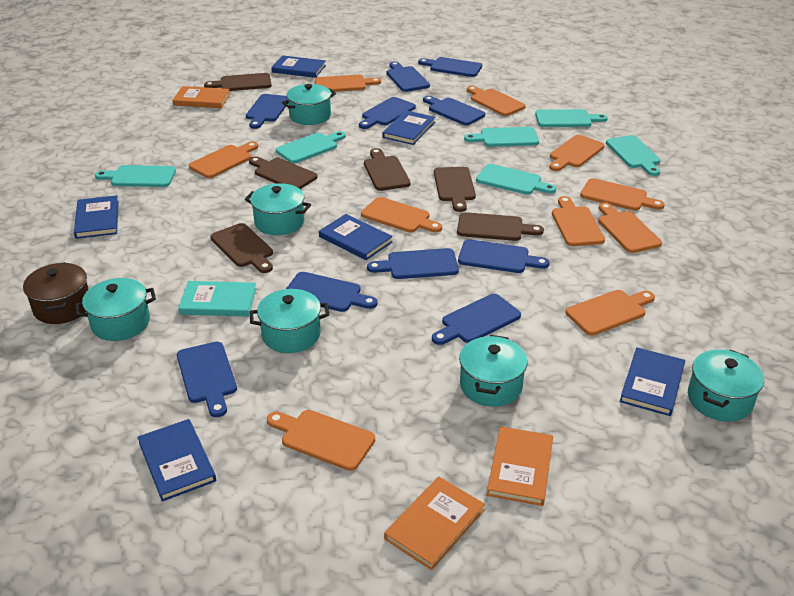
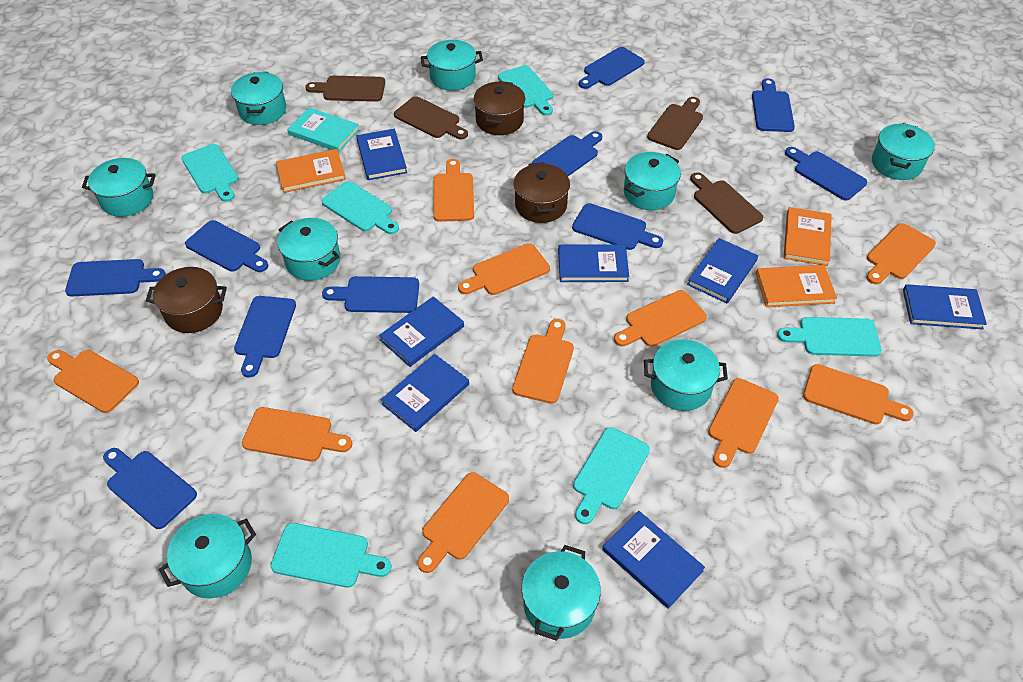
blue book: [74,195,119,239] [137,419,216,502] [271,55,326,78] [319,214,393,260] [383,110,436,145] [620,347,685,416] = 6 -> [356,129,407,180] [379,296,464,367] [381,354,469,432] [558,244,629,282] [602,511,705,609] [687,238,758,303] [903,284,987,329] = 7
brown cutting board: [204,73,272,91] [210,223,273,273] [249,156,318,189] [364,148,411,191] [434,167,476,212] [457,212,544,241] = 6 -> [305,76,385,102] [394,96,468,139] [647,97,703,150] [690,172,763,234] = 4
brown pot: [23,262,89,324] = 1 -> [146,267,227,333] [474,81,525,135] [513,162,570,223] = 3
turquoise pot: [75,278,156,341] [245,183,311,235] [250,289,329,353] [282,84,336,125] [459,335,528,407] [688,349,764,422] = 6 -> [82,158,156,217] [159,514,256,598] [231,72,286,125] [278,218,340,281] [421,40,483,91] [522,545,601,641] [624,152,681,210] [644,339,728,411] [872,123,935,180] = 9

